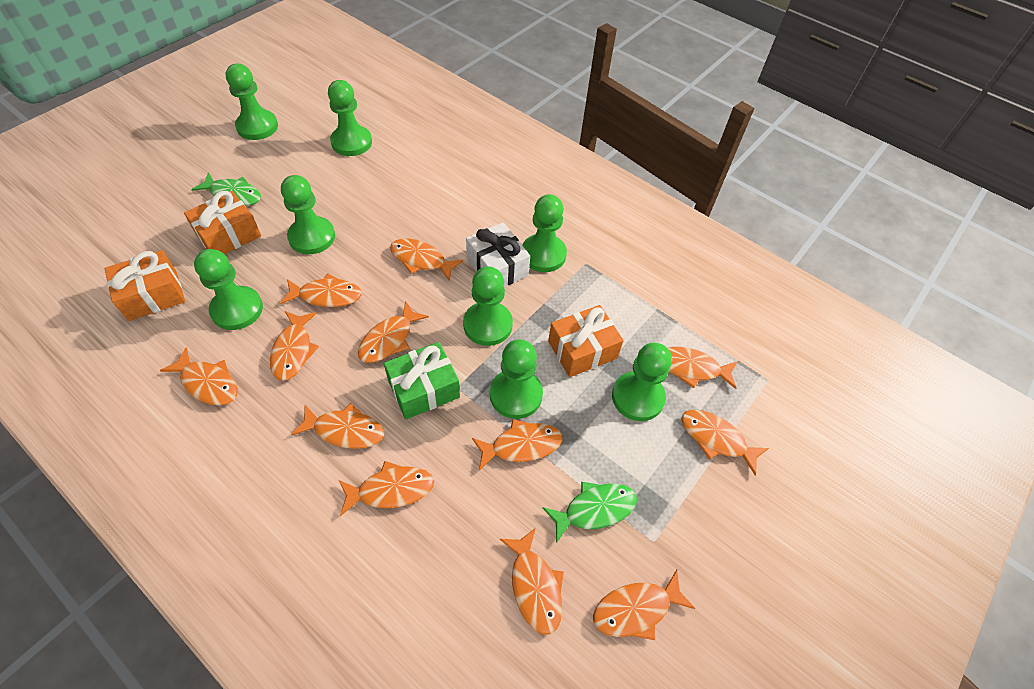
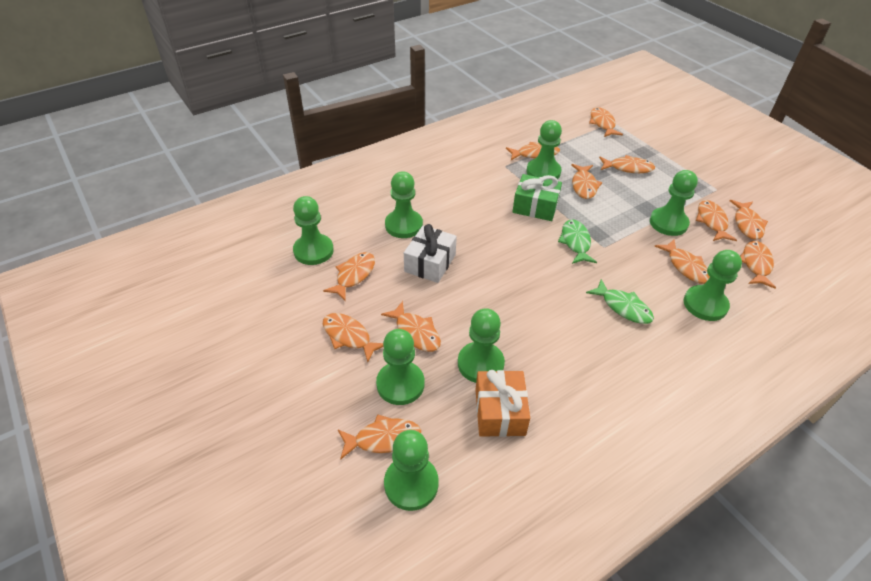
orange gift: [105,250,185,321] [184,191,261,254] [548,305,624,377] = 3 -> [475,370,530,437] = 1

